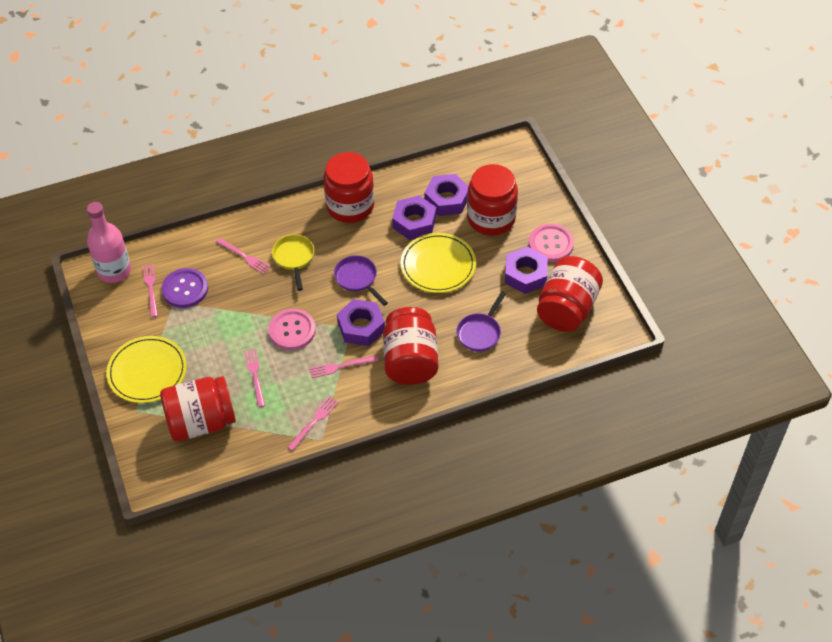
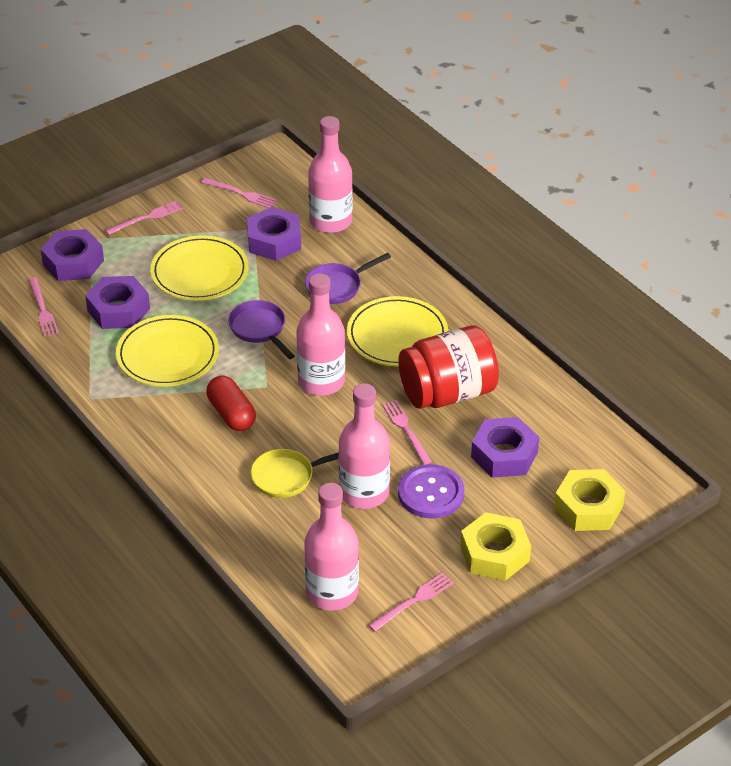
pink bottle: [87,202,131,283] = 1 -> [296,273,345,396] [304,483,359,611] [308,116,353,233] [338,383,390,509] = 4
pink button: [268,309,316,350] [529,224,574,262] = 2 -> none = 0
red capsule: none = 0 -> [206,376,256,431] = 1
red jar: [160,376,236,442] [323,152,374,223] [383,307,438,385] [467,164,518,235] [537,256,603,332] = 5 -> [398,325,499,409] = 1
yellow nut: none = 0 -> [460,512,531,581] [554,469,625,531] = 2
yellow plate: [106,336,187,403] [401,233,476,293] = 2 -> [116,315,219,387] [150,235,248,301] [347,296,448,366] = 3

